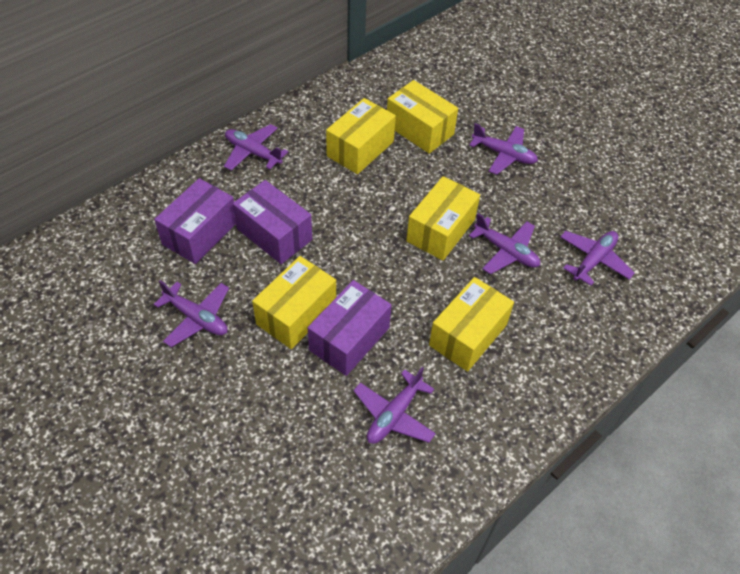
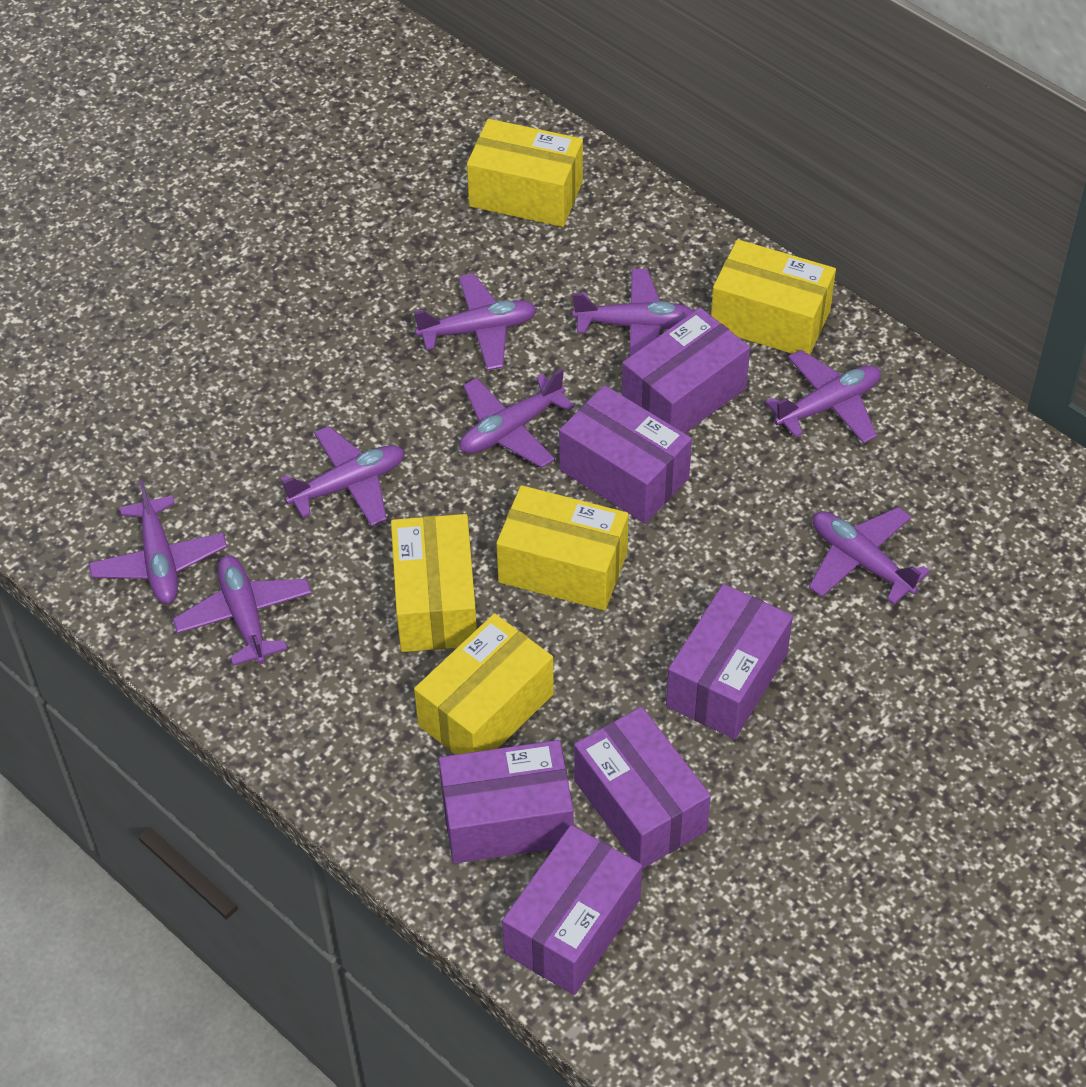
purple box: [154,178,236,264] [233,180,312,264] [308,280,392,376] = 3 -> [439,740,573,864] [502,825,642,995] [559,385,692,524] [574,707,711,869] [622,307,750,433] [666,584,793,739] = 6
purple plane: [154,280,229,347] [224,124,288,171] [353,367,436,444] [469,123,538,175] [469,213,540,274] [560,231,635,286] = 6 -> [89,480,227,604] [173,555,312,666] [280,426,404,527] [414,273,537,371] [460,369,575,468] [572,269,694,356] [765,350,881,444] [809,507,930,605] = 8

